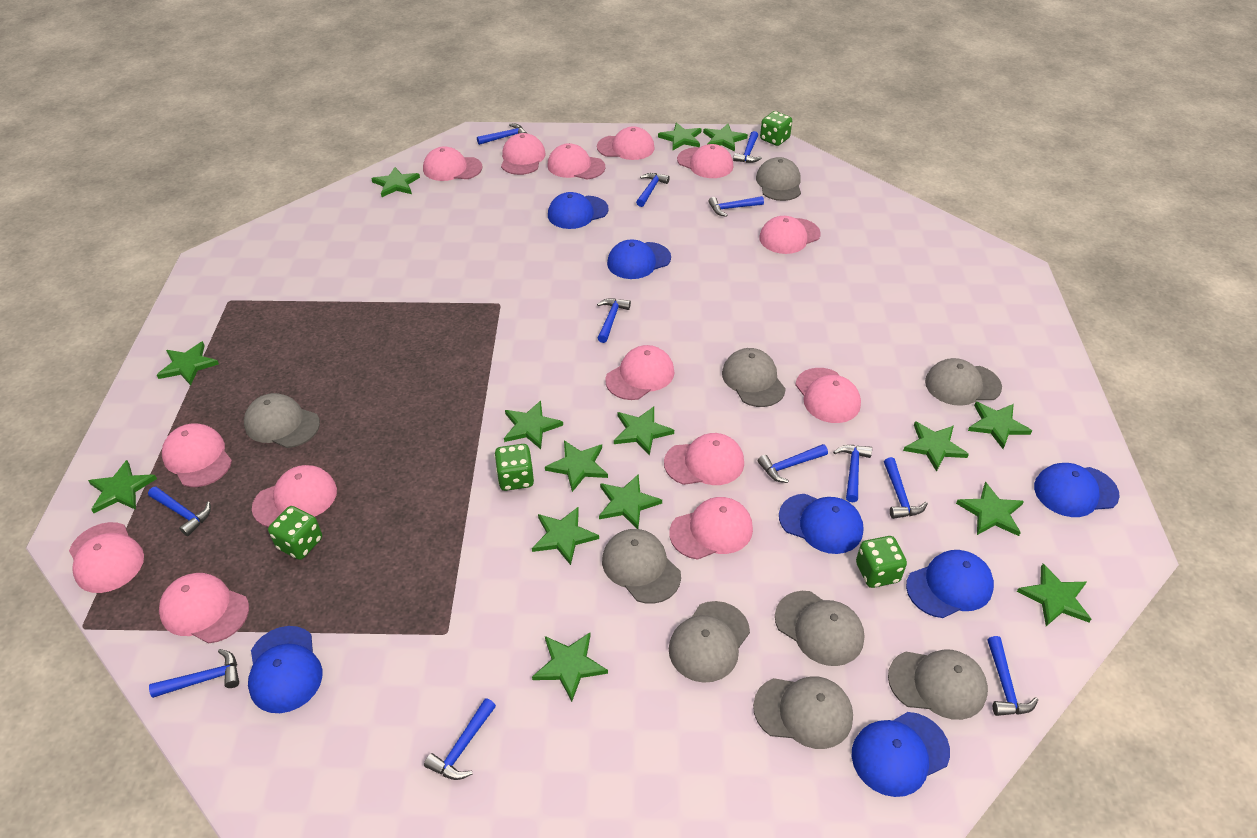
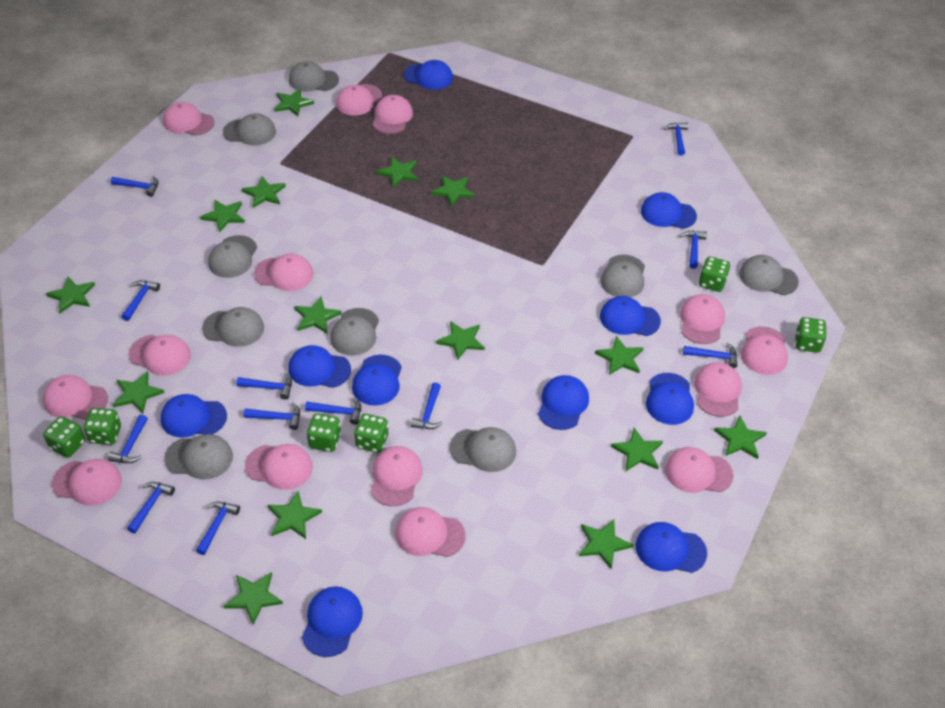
blue cap: [248,626,322,713] [548,192,609,229] [607,239,671,279] [779,494,863,554] [852,712,950,797] [906,550,994,618] [1034,463,1120,517] = 7 -> [161,394,227,438] [288,345,351,388] [302,586,363,657] [352,355,402,406] [404,60,453,90] [538,375,589,430] [600,296,661,336] [636,522,707,573] [641,192,697,229] [646,373,694,425] = 10
green dice: [268,506,322,560] [494,444,534,491] [760,111,792,146] [856,536,907,588] = 4 -> [43,416,85,458] [84,408,121,445] [307,413,341,452] [354,414,388,453] [699,256,730,292] [795,317,827,353] = 6

